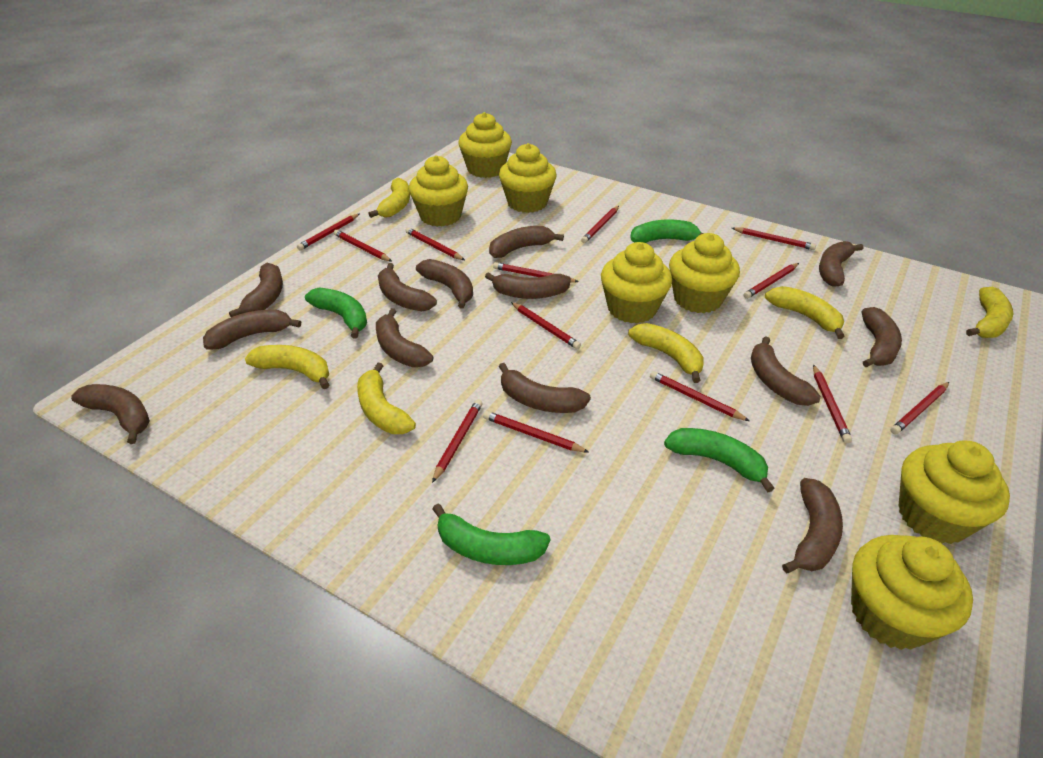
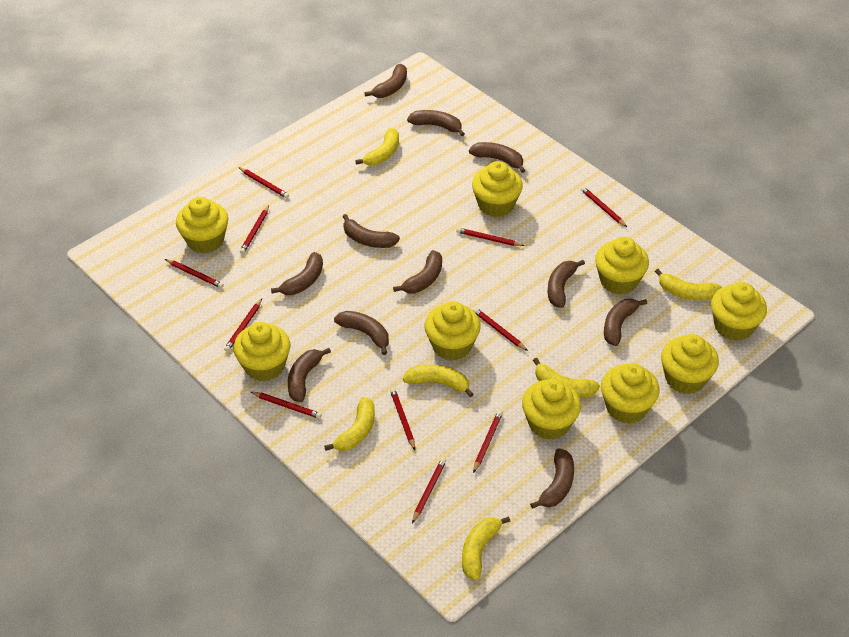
brown banana: [71,384,150,444] [203,310,301,349] [229,263,283,317] [376,308,433,367] [378,263,437,311] [416,259,473,308] [485,272,571,299] [489,226,564,258] [499,363,591,413] [751,336,821,406] [782,478,843,574] [819,241,863,287] [862,307,902,367] = 13 -> [271,252,323,295] [288,348,331,402] [334,311,389,355] [343,214,400,248] [365,64,407,98] [393,250,442,293] [407,110,465,136] [469,142,525,173] [530,448,574,509] [548,260,585,308] [604,299,647,346] = 11
green banana: [305,287,367,338] [433,503,550,565] [631,219,704,243] [664,428,775,493] = 4 -> none = 0
red pencil: [297,214,359,250] [334,230,392,261] [405,227,465,260] [432,399,483,483] [483,411,589,453] [493,262,579,283] [511,302,581,349] [581,206,619,243] [650,371,750,421] [732,227,816,250] [744,263,799,299] [813,364,852,443] [891,382,949,434] = 13 -> [165,259,224,288] [224,299,262,352] [239,167,289,198] [240,205,269,254] [251,392,322,419] [390,388,415,450] [412,458,446,523] [456,228,525,246] [473,308,528,351] [473,410,503,473] [581,186,627,227] = 11
yellow cupcake: [409,155,468,227] [458,112,512,178] [499,143,556,213] [601,242,672,324] [669,233,740,313] [851,535,973,650] [899,440,1010,544] = 7 -> [176,197,228,253] [234,322,290,382] [425,301,481,361] [472,161,523,217] [522,379,581,440] [595,237,649,294] [601,363,659,424] [661,334,719,394] [711,282,767,341] = 9

